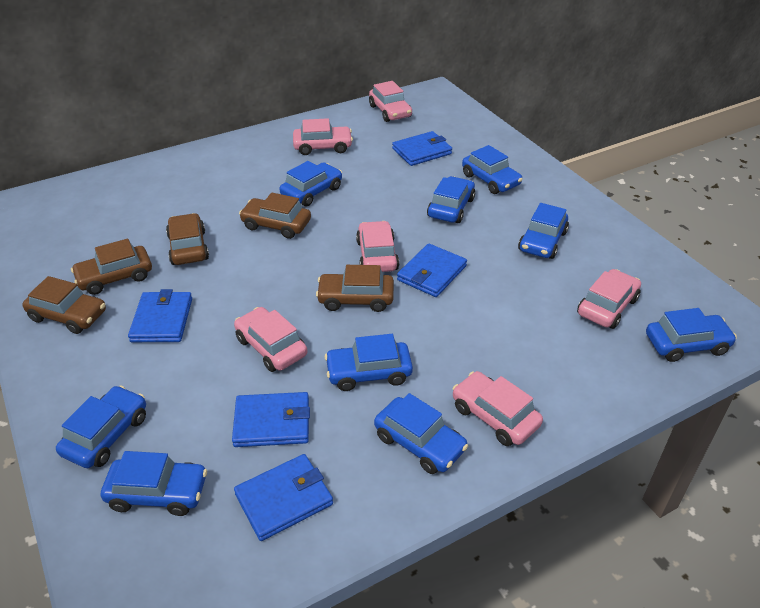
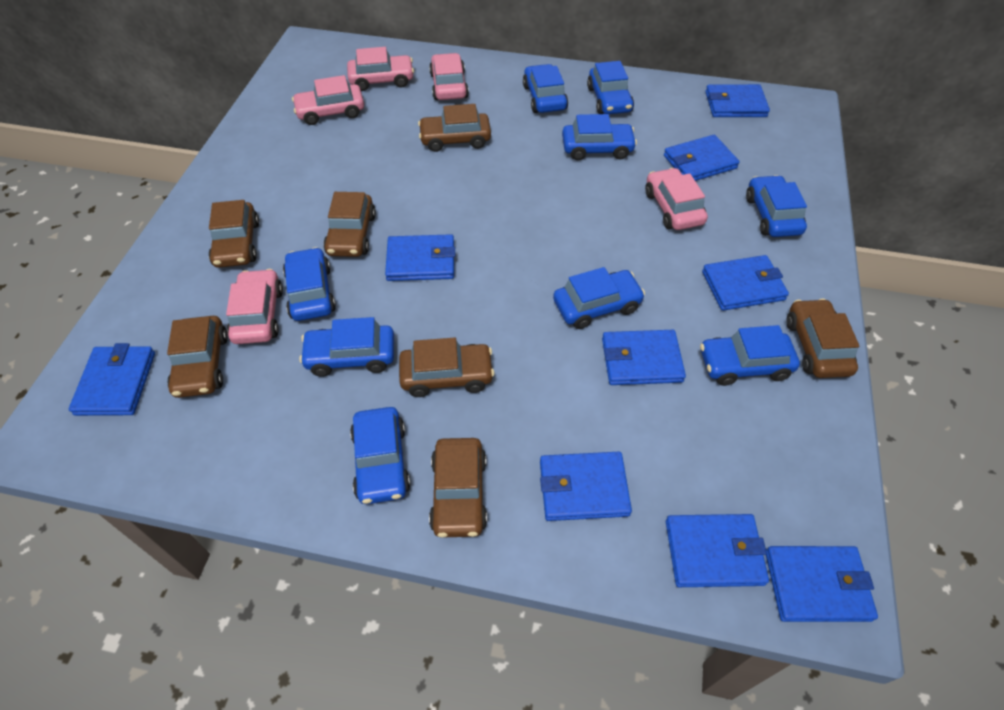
blue wallet: [128,289,192,342] [232,392,310,447] [234,454,333,541] [392,131,452,166] [397,243,467,297] = 5 -> [68,343,155,416] [385,234,455,281] [540,452,632,521] [602,330,686,385] [664,135,740,181] [666,514,769,587] [702,255,789,311] [705,84,770,117] [766,546,878,622] = 9
brown car: [22,276,106,334] [71,239,152,295] [166,213,209,265] [239,193,311,239] [316,265,394,312] = 5 -> [167,316,228,398] [209,200,259,268] [323,192,376,257] [399,338,494,397] [418,104,491,152] [429,438,487,538] [786,299,859,378] = 7
pink car: [234,307,307,372] [293,118,353,155] [356,221,399,272] [369,81,412,122] [453,371,543,446] [577,269,641,329] = 6 -> [226,269,283,344] [292,75,364,125] [347,47,414,91] [429,53,469,100] [645,168,708,230] = 5

